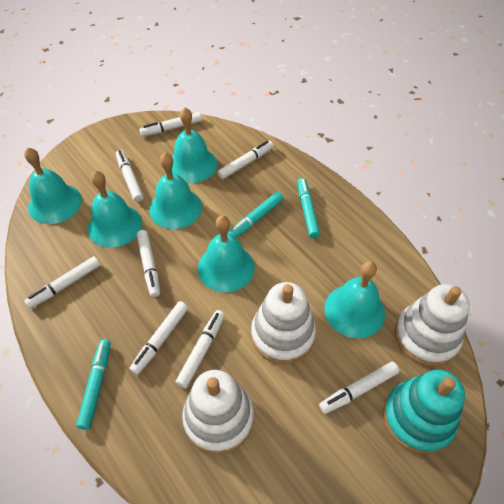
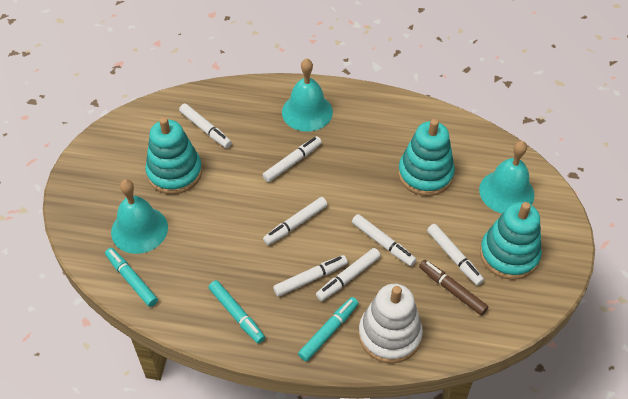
brown marker: none = 0 -> [419,259,488,316] = 1
turquoise bell: [24,148,82,224] [88,171,142,248] [149,153,202,229] [172,108,217,183] [198,215,255,292] [324,261,385,338] = 6 -> [111,179,168,254] [282,59,333,132] [479,141,535,213] = 3
turquoise stacking toy: [383,370,465,454] = 1 -> [145,117,202,194] [398,119,455,196] [480,202,542,280] = 3
white marker: [24,256,100,309] [116,150,144,202] [129,301,188,375] [137,230,160,297] [139,112,202,137] [175,310,225,388] [217,141,274,179] [319,362,399,414] = 8 -> [179,104,232,148] [263,136,322,182] [263,197,328,245] [273,255,348,297] [316,248,381,301] [352,214,416,266] [427,224,484,286] = 7
white stacking toy: [182,370,254,454] [251,282,316,364] [395,284,470,366] = 3 -> [358,284,423,363] = 1

